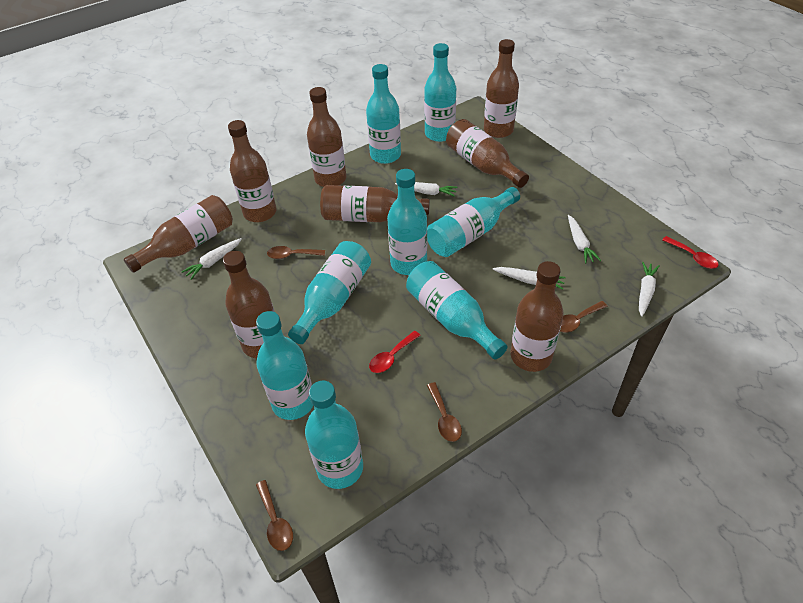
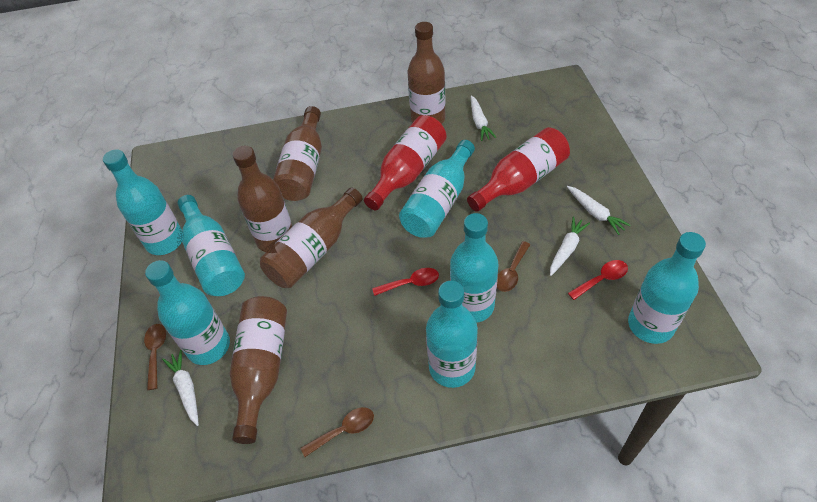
brown bottle: [124,195,233,273] [223,251,275,358] [228,120,276,222] [307,87,347,187] [320,185,430,222] [446,119,529,188] [484,39,519,138] [510,261,564,372] = 8 -> [230,296,287,444] [233,146,293,252] [260,187,363,288] [273,106,322,201] [407,22,446,124] = 5
brown spoon: [256,480,293,551] [267,246,325,259] [427,382,462,442] [560,301,608,333] = 4 -> [144,324,166,390] [300,407,374,457] [497,241,531,292] = 3
red bottle: none = 0 -> [364,115,447,210] [467,127,570,212] = 2
turquoise bottle: [256,311,313,420] [288,241,371,344] [305,380,363,489] [366,64,401,164] [387,169,427,275] [406,261,507,359] [424,43,456,142] [427,187,520,257] = 8 -> [103,149,182,255] [145,260,230,365] [178,195,245,296] [399,140,475,238] [426,281,478,388] [450,213,498,323] [628,232,706,344] = 7
white carrot: [181,238,242,280] [395,182,458,197] [493,267,566,290] [568,215,601,264] [639,262,660,317] = 5 -> [162,350,199,426] [471,95,497,141] [550,216,590,276] [567,186,631,235] = 4

